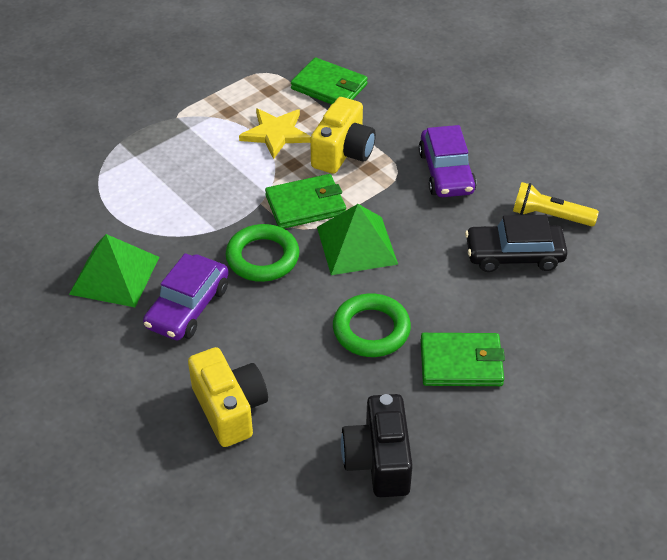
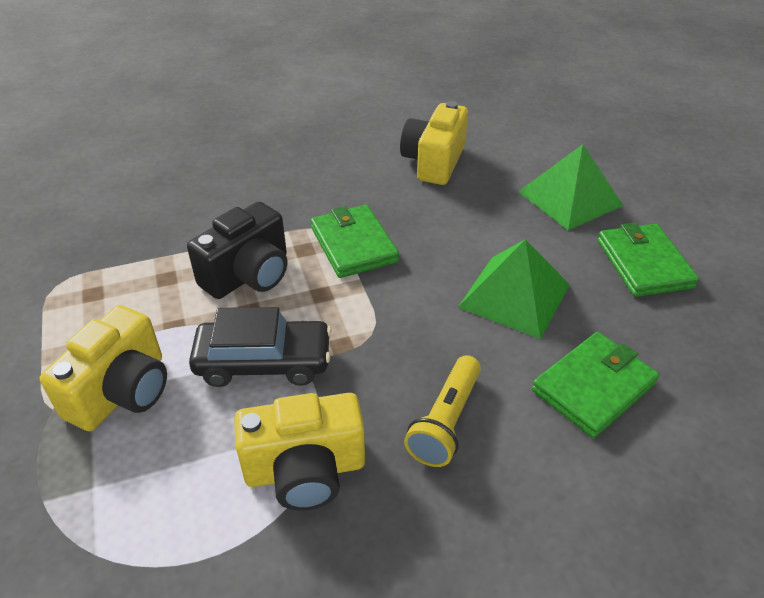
green ring: [226,224,299,282] [333,293,411,357] = 2 -> none = 0
purple car: [143,253,229,341] [418,125,477,197] = 2 -> none = 0
yellow camera: [188,347,268,447] [310,97,376,174] = 2 -> [40,305,167,431] [234,393,365,511] [400,101,468,185] = 3
yellow star: [239,108,311,159] = 1 -> none = 0

